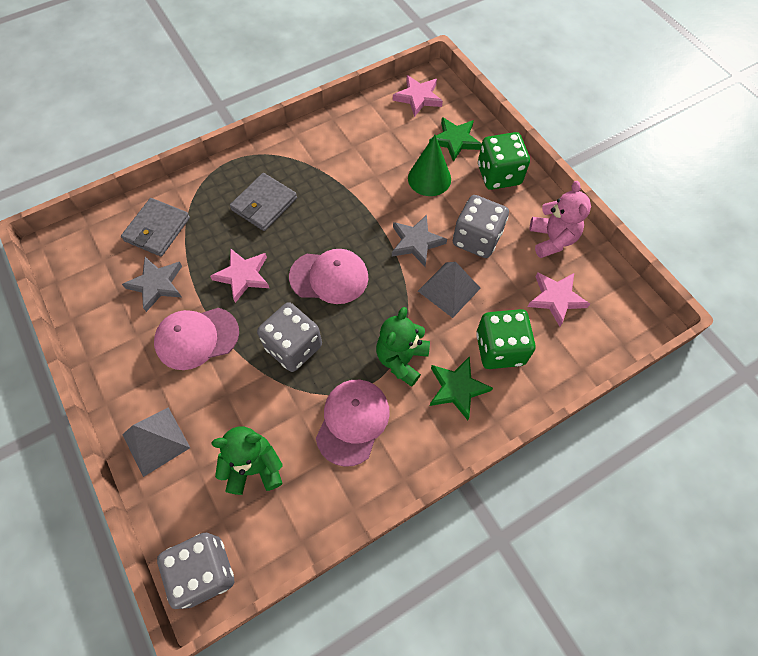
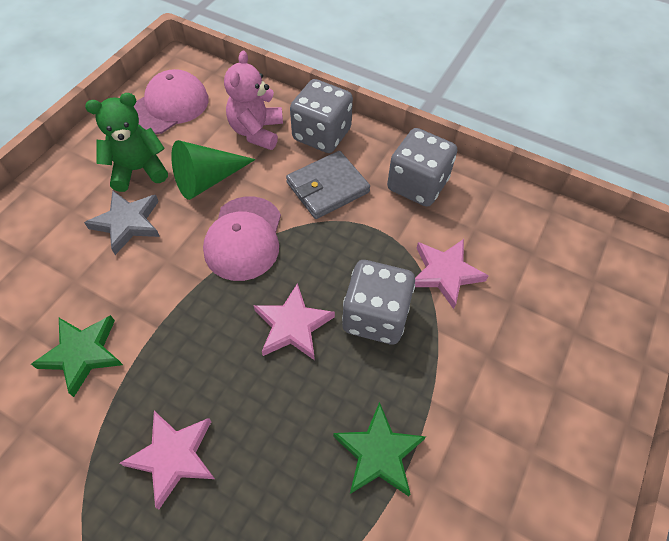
green dice: [476,309,536,369] [478,132,530,190] = 2 -> none = 0
green teddy bear: [212,426,283,495] [376,307,430,387] = 2 -> [85,93,168,192] = 1
grey pyramid: [122,407,190,477] [418,262,481,318] = 2 -> none = 0
grey star: [122,257,182,312] [392,215,447,267] = 2 -> [84,190,160,255] = 1
grey wallet: [121,198,190,257] [230,173,297,231] = 2 -> [286,151,370,219] = 1
pink cap: [154,308,239,370] [289,249,368,304] [316,380,390,467] = 3 -> [134,69,209,134] [203,196,281,281] = 2

